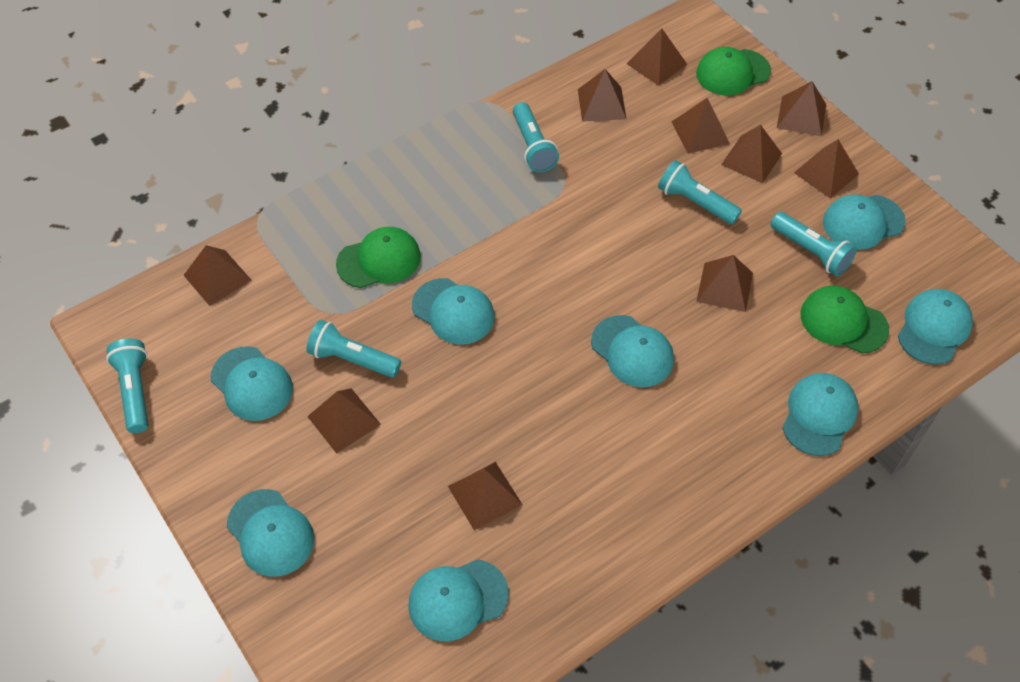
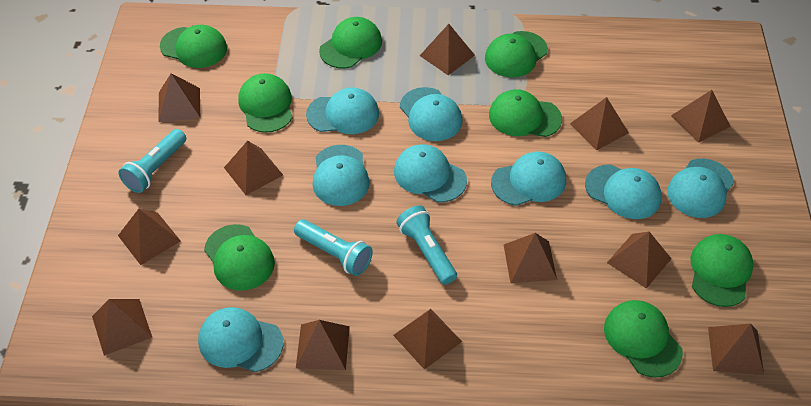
brown pyramid: [184,245,251,306] [307,388,381,454] [448,462,523,530] [578,69,626,122] [627,29,687,86] [671,98,730,154] [696,255,753,312] [721,125,782,183] [777,81,826,136] [794,139,859,199] = 10 -> [92,299,152,356] [118,209,181,265] [158,74,200,122] [224,141,283,195] [296,320,350,370] [393,309,462,370] [420,24,475,75] [504,233,557,283] [570,97,629,151] [607,231,672,289] [671,90,731,143] [708,323,764,375] = 12
green cap: [336,227,421,288] [696,47,771,96] [801,286,889,354] = 3 -> [160,25,227,68] [204,224,275,291] [238,73,293,133] [319,17,382,69] [485,31,548,78] [489,89,562,137] [604,300,683,378] [691,234,753,307] = 8
turquoise flashlight: [106,338,148,433] [306,320,401,378] [513,102,559,172] [658,160,742,225] [771,212,857,277] = 5 -> [118,129,186,193] [294,219,373,276] [397,205,457,285] = 3

